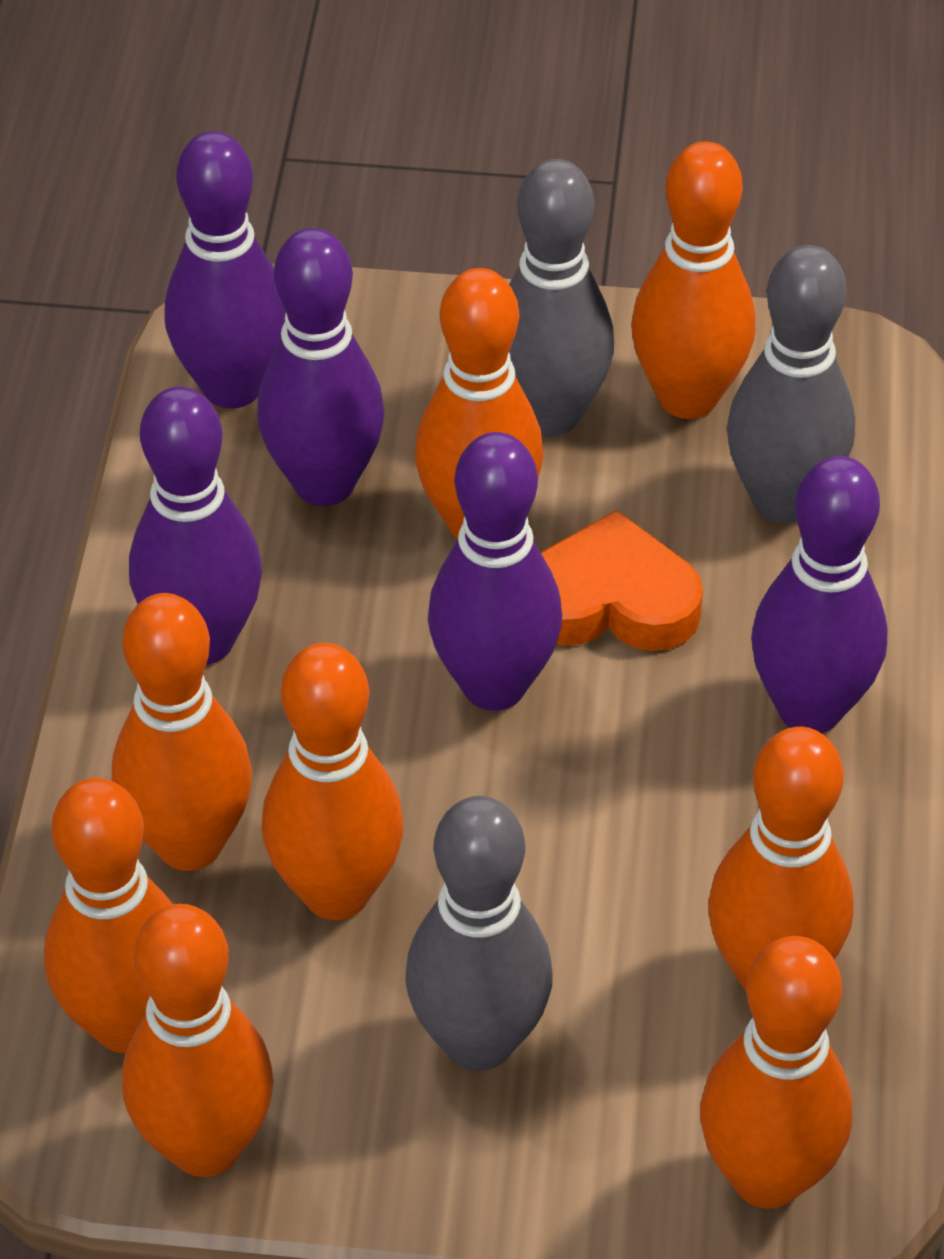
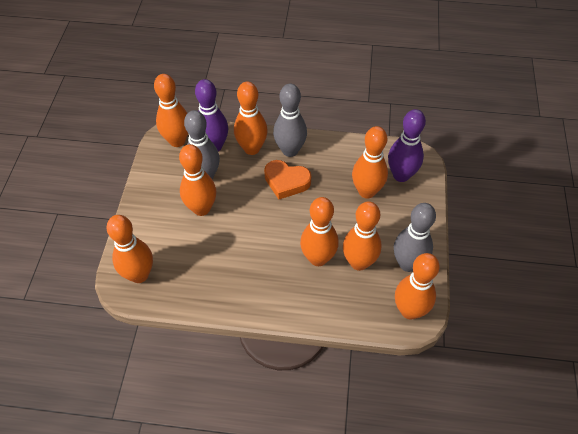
purple bowling pin: [129,387,262,665] [164,131,286,409] [257,228,385,506] [428,432,562,711] [751,456,888,733] = 5 -> [195,79,228,152] [388,109,426,182] = 2

